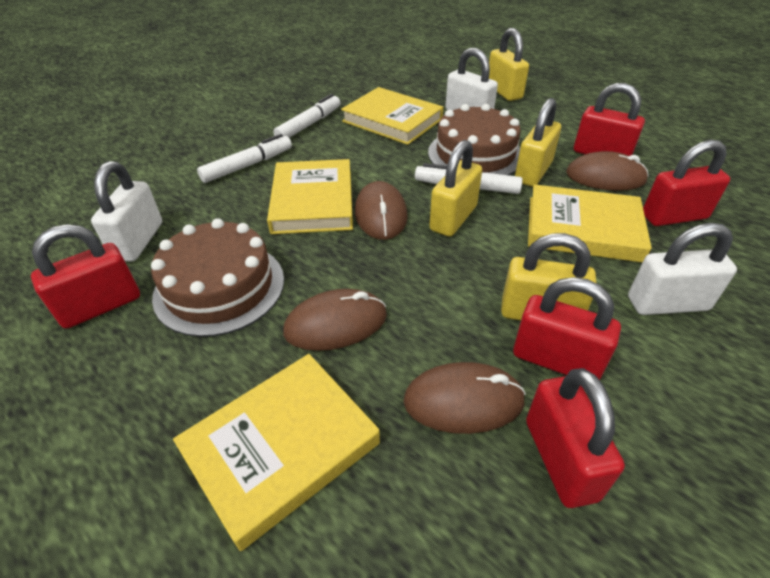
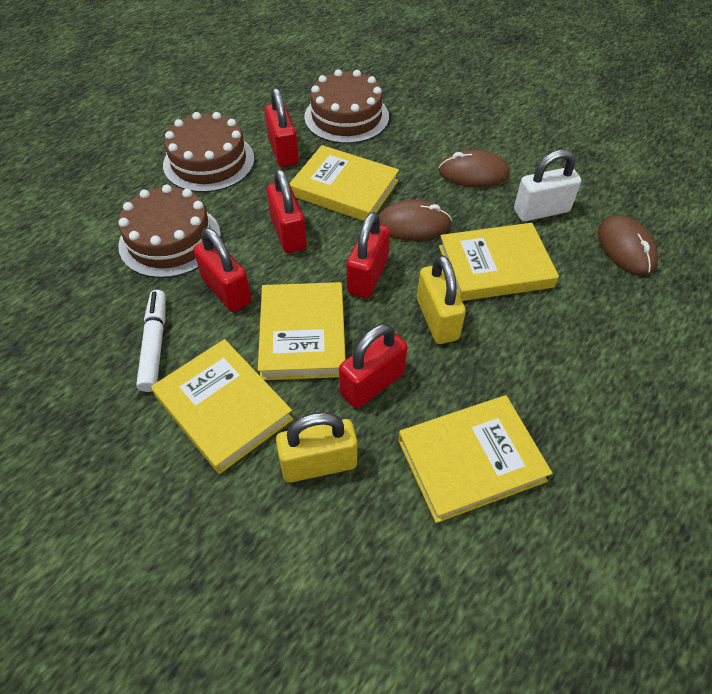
brown cake: [151,218,284,337] [428,104,521,175] = 2 -> [118,185,221,278] [163,112,255,192] [304,69,389,144] = 3
brown mouse: [283,289,387,351] [355,181,408,240] [403,362,526,434] [566,151,649,191] = 4 -> [378,200,452,241] [439,150,510,187] [598,215,658,275] = 3
white marker: [197,134,292,183] [273,94,341,138] [415,163,523,194] = 3 -> [136,290,166,392] = 1
white padlock: [91,161,162,262] [445,48,498,111] [628,223,737,315] = 3 -> [514,150,581,222] = 1
yellow book: [173,354,380,551] [267,159,353,234] [341,87,443,145] [528,184,652,263] = 4 -> [151,339,293,474] [258,282,346,380] [289,145,399,221] [398,395,552,523] [439,223,559,301] = 5
yellow padlock: [429,140,482,237] [489,28,529,101] [501,233,596,320] [515,98,561,187] = 4 -> [276,412,357,483] [417,255,466,344] = 2

